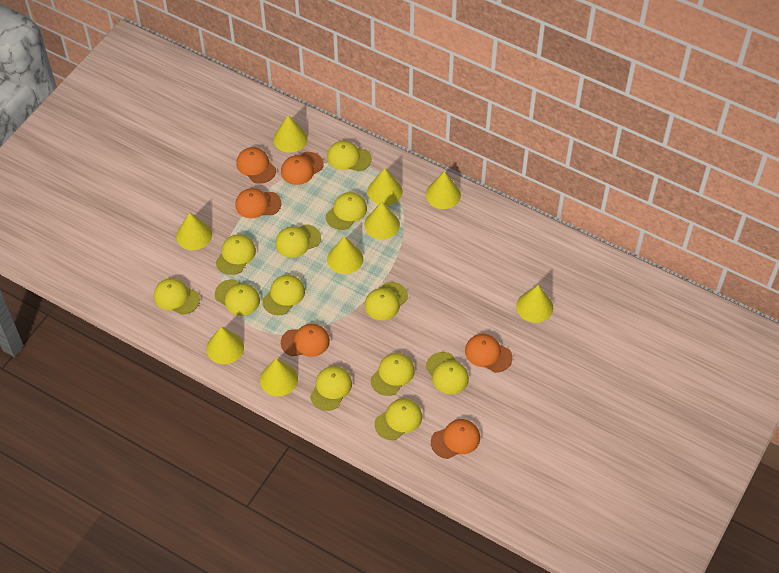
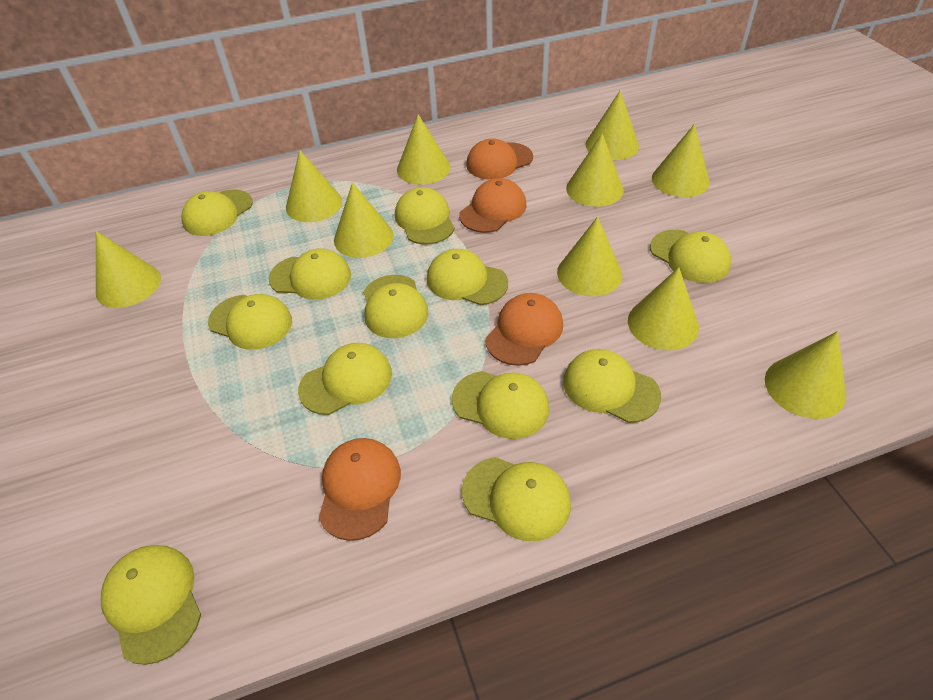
orange cap: [235,188,282,218] [236,147,276,184] [281,152,323,185] [281,324,330,357] [431,419,480,459] [465,334,513,373] = 6 -> [319,438,401,541] [459,178,526,233] [466,138,533,180] [485,293,563,366] = 4
yellow cone: [176,212,212,250] [206,326,244,364] [260,358,298,396] [273,115,308,153] [327,236,363,274] [364,202,400,239] [367,168,402,206] [426,171,461,209] [516,285,553,323] = 9 -> [96,231,161,308] [286,150,342,222] [334,182,394,258] [397,115,450,185] [557,217,622,296] [566,134,624,207] [586,91,639,160] [628,267,699,350] [652,124,710,197] [765,331,846,419] = 10

